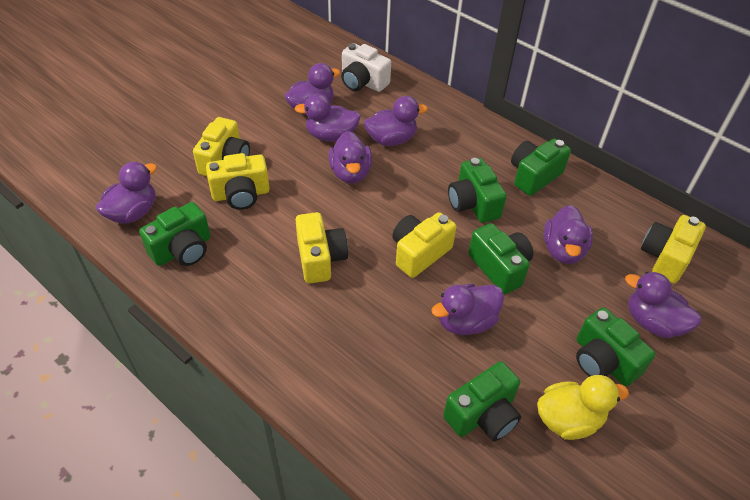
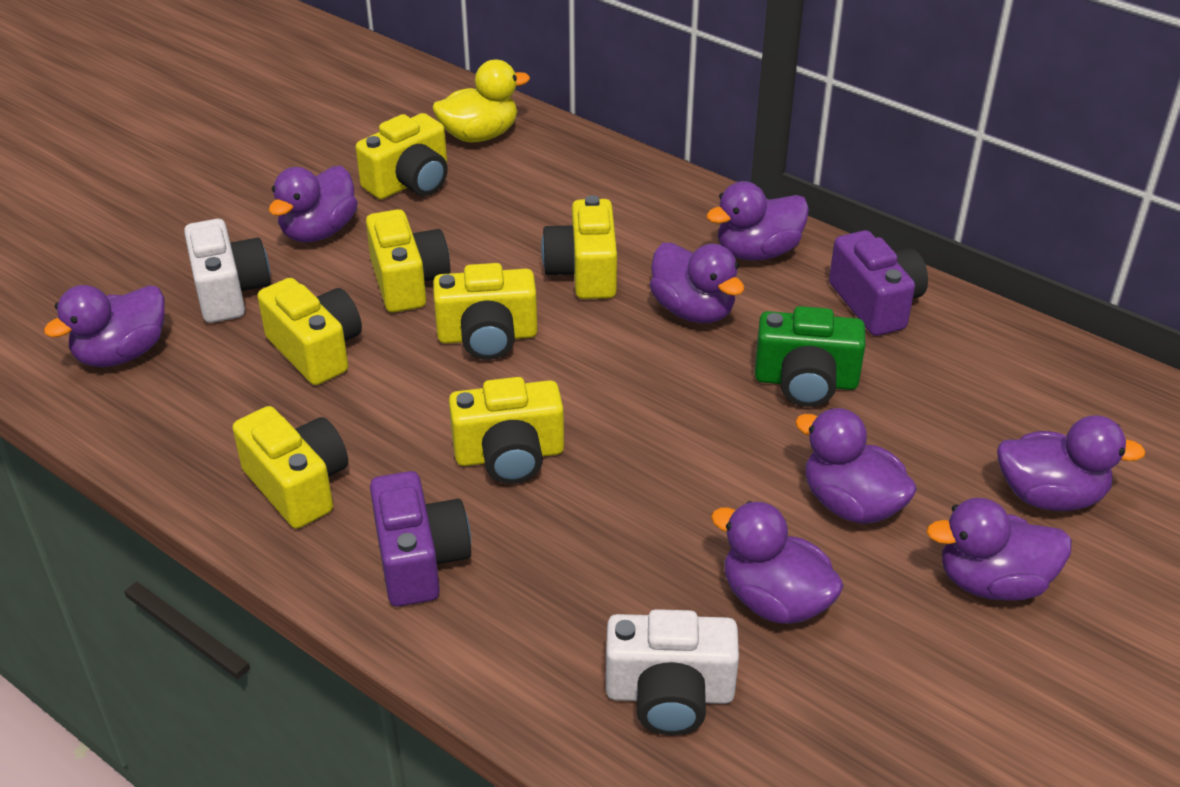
green camera: [139,202,211,266] [443,361,521,441] [448,158,507,223] [468,223,533,294] [511,139,571,196] [576,307,656,386] = 6 -> [755,306,866,407] = 1
purple camera: none = 0 -> [370,471,471,607] [829,230,928,336] = 2
white camera: [341,43,391,92] = 1 -> [184,219,270,323] [606,609,739,735] = 2
yellow camera: [193,117,250,176] [206,153,270,210] [296,212,348,283] [392,212,456,278] [641,215,706,283] = 5 -> [232,406,348,529] [257,278,362,385] [355,113,448,199] [366,209,450,313] [433,263,538,360] [449,377,564,484] [541,195,617,299] = 7

